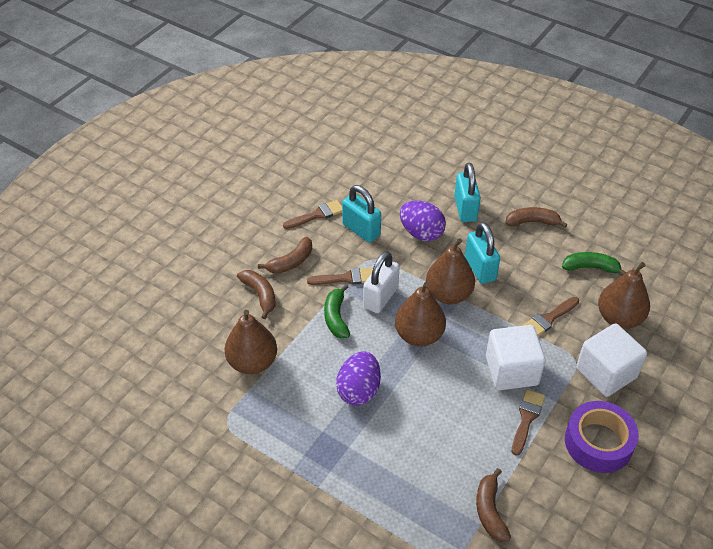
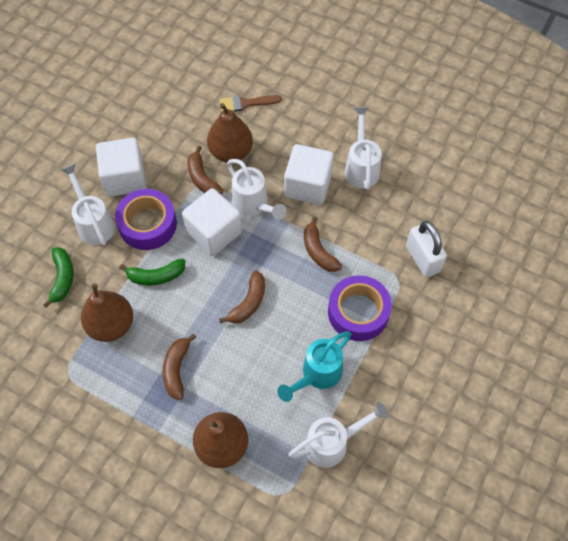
brown brush: [283,200,342,229] [307,267,373,285] [512,389,545,456] [522,297,579,336] = 4 -> [220,95,282,112] = 1
brown pear: [225,310,277,374] [395,282,446,347] [426,238,475,304] [598,262,650,329] = 4 -> [81,283,133,342] [193,412,248,468] [207,103,253,162] = 3
purple egg: [336,351,381,406] [400,201,446,241] = 2 -> none = 0
purple tape: [565,401,639,473] = 1 -> [115,189,177,250] [328,275,392,341] = 2
turquoise padlock: [342,185,381,243] [454,163,481,222] [465,222,500,284] = 3 -> none = 0
turquoise watering can: none = 0 -> [277,331,352,402] = 1
white cube: [486,325,546,390] [576,323,647,397] = 2 -> [96,138,147,197] [182,188,242,256] [284,144,334,205] = 3
white watering can: none = 0 -> [61,164,115,245] [227,159,286,220] [289,402,389,468] [345,107,382,190] = 4

